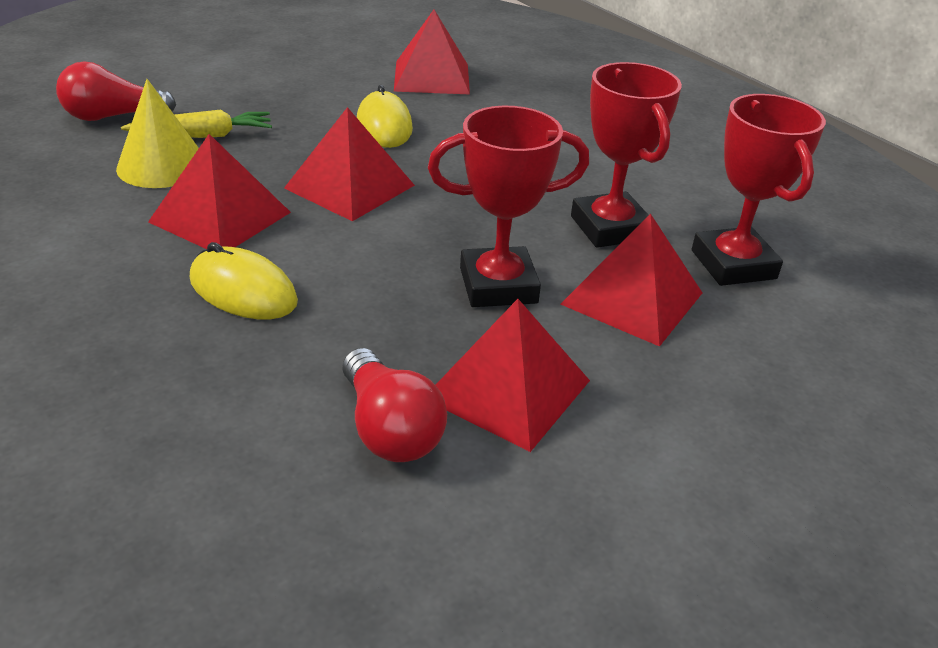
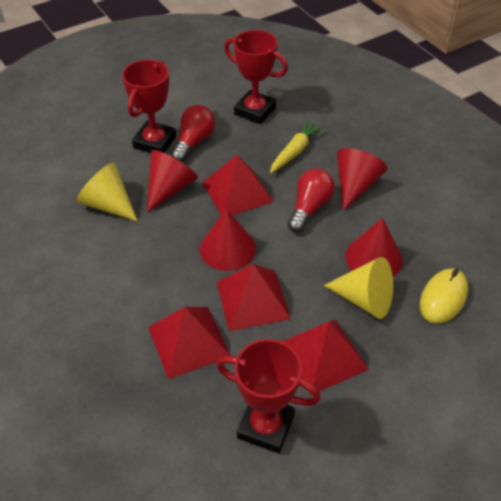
red cone: none = 0 -> [147,150,198,212] [200,208,256,271] [337,148,387,211] [345,218,403,276] = 4
red pyramid: [148,134,291,249] [284,107,415,221] [394,10,470,95] [436,299,590,452] [561,213,702,347] = 5 -> [148,307,231,379] [202,155,274,215] [217,264,291,331] [282,320,369,395] = 4
yellow cone: [116,79,199,188] = 1 -> [76,163,138,222] [324,257,393,319] = 2
yellow mouse: [190,242,298,319] [357,85,413,148] = 2 -> [420,268,468,324] = 1

